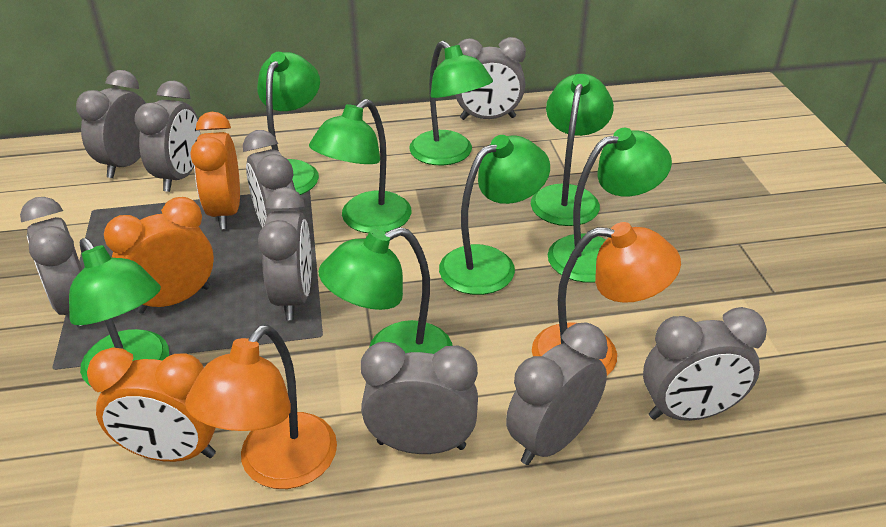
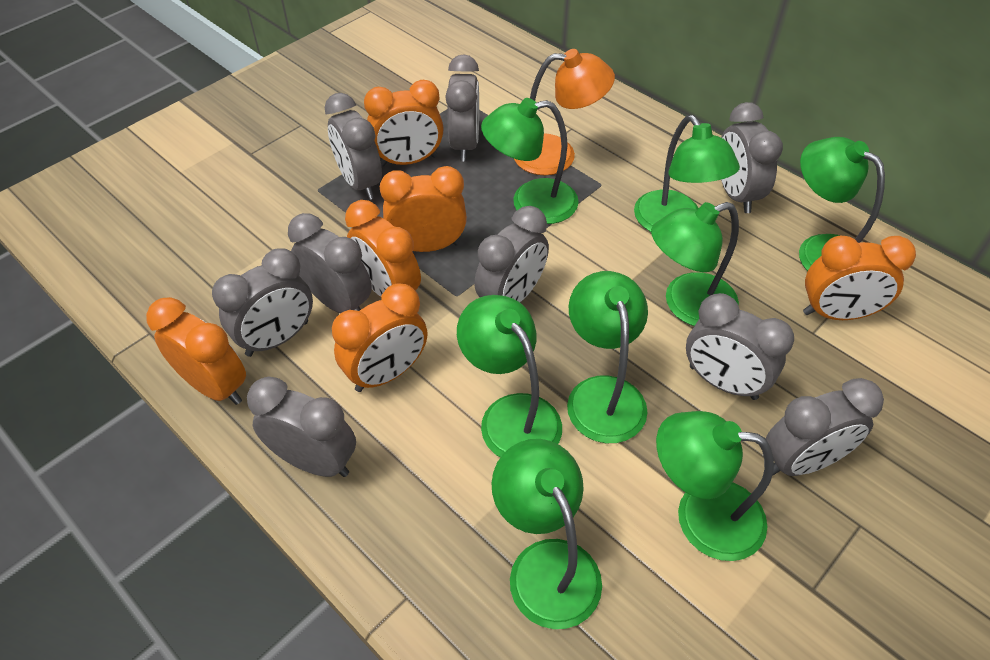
orange clock: [87,347,216,462] [104,197,214,314] [191,112,240,229] = 3 -> [146,297,246,405] [332,283,427,392] [345,200,421,297] [364,80,444,167] [380,166,467,252] [803,235,916,320] = 6
orange lamp: [185,324,337,489] [532,222,681,376] = 2 -> [514,49,615,176] = 1

